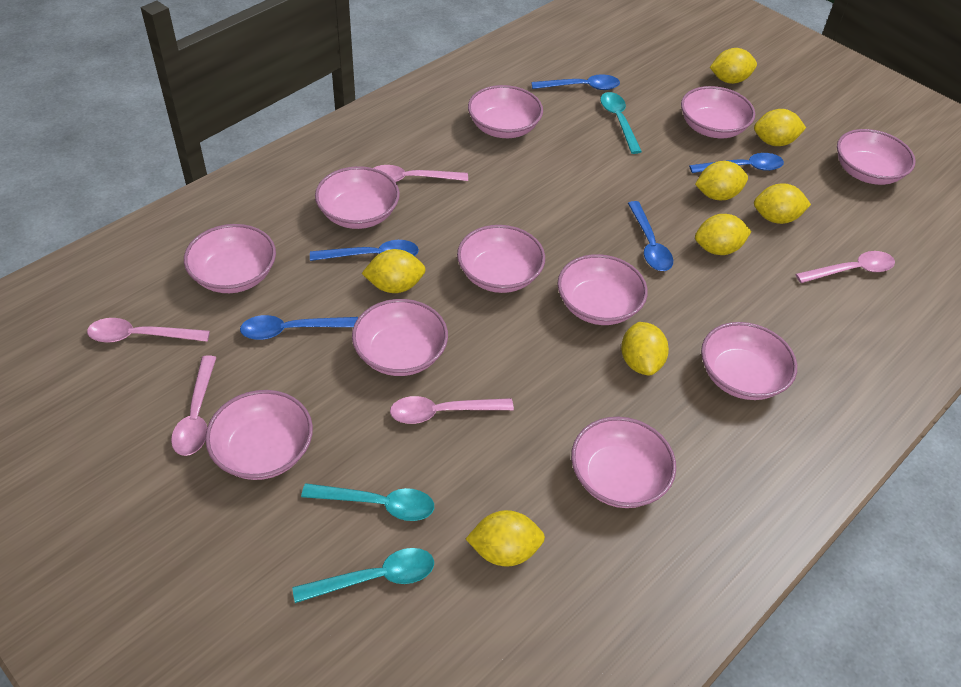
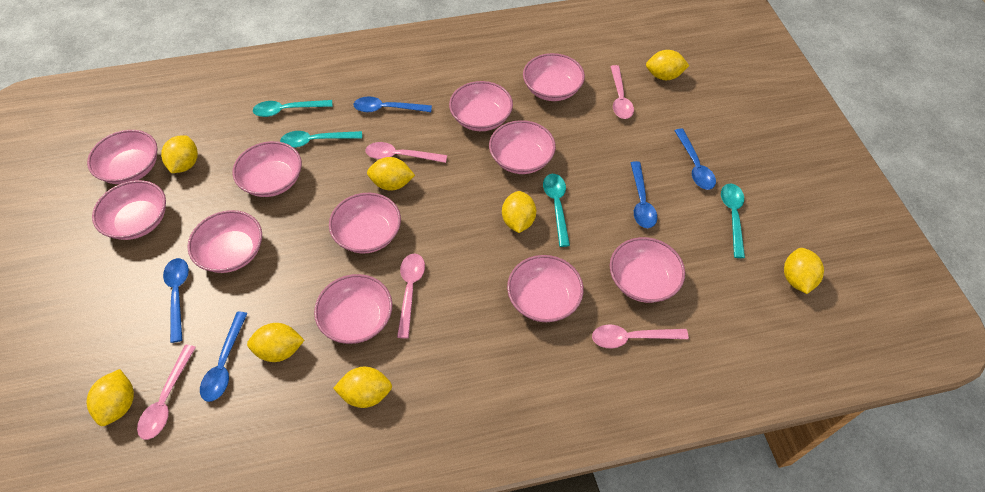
turquoise spoon: [292,548,434,603] [301,483,434,521] [600,92,642,154] = 3 -> [253,100,333,117] [280,131,362,148] [543,174,570,247] [721,184,745,258] = 4

